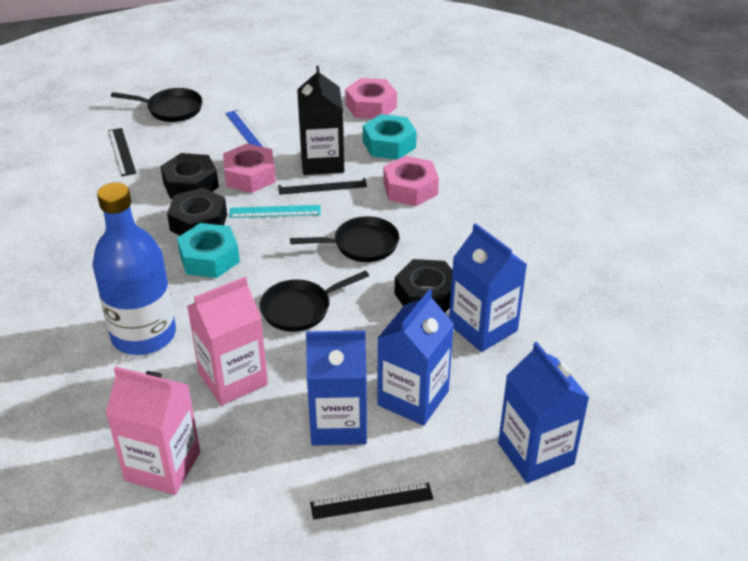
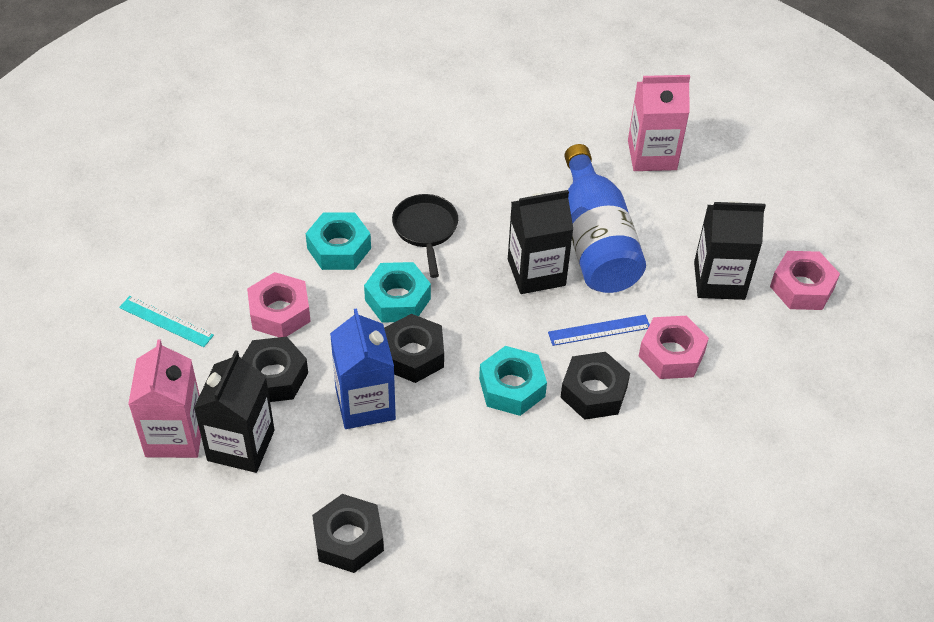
black carton: [297,66,344,175] = 1 -> [194,350,275,473] [508,190,574,294] [694,201,766,300] = 3
black nut: [160,153,219,199] [167,187,227,236] [395,259,453,313] = 3 -> [242,337,308,402] [312,494,384,573] [384,314,444,383] [560,352,630,420] = 4
black pan: [111,88,202,122] [260,270,369,332] [290,216,399,262] = 3 -> [392,194,458,278] = 1
black ruler: [108,128,136,176] [278,178,367,195] [310,483,433,520] = 3 -> none = 0
blue carton: [306,330,367,446] [377,289,454,426] [449,223,527,352] [498,342,589,483] = 4 -> [330,309,396,429] = 1
turquoise nut: [177,223,240,278] [363,114,417,159] = 2 -> [306,213,371,270] [364,262,431,323] [479,346,547,416] = 3

